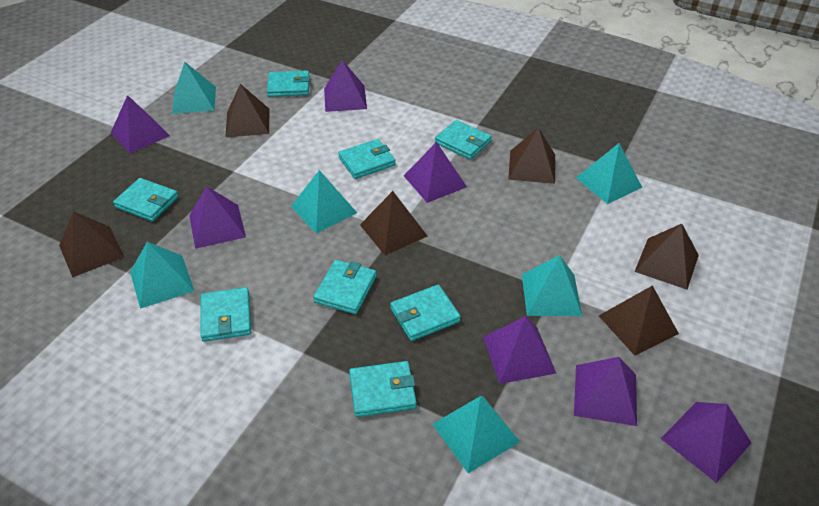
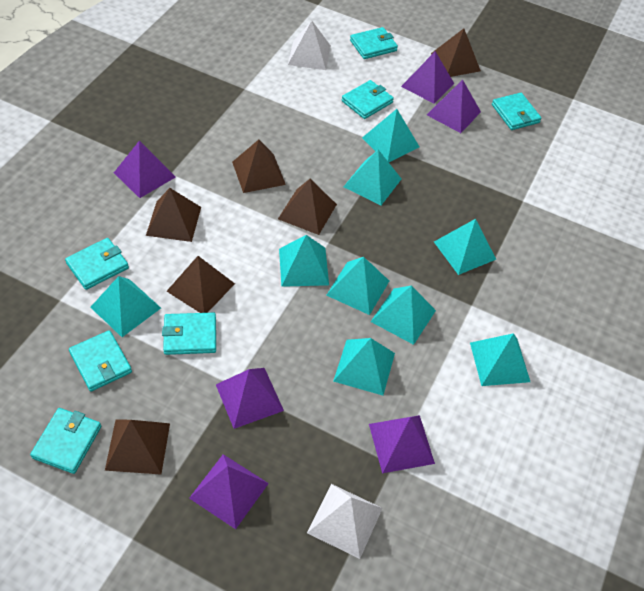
purple pyramid: [111,95,170,153] [189,186,246,249] [324,60,367,112] [404,142,467,203] [483,316,556,384] [574,357,637,426] [661,402,751,483] = 7 -> [114,141,176,198] [189,454,269,529] [216,368,284,429] [369,415,435,473] [401,51,454,104] [427,80,481,133] = 6
turquoise pyramid: [130,242,194,309] [172,62,216,114] [291,170,357,234] [432,396,520,473] [522,255,582,316] [576,143,642,204] = 6 -> [90,276,161,337] [279,235,329,287] [326,257,389,315] [333,338,395,396] [343,150,401,205] [362,109,419,162] [371,286,436,345] [434,219,496,275] [470,333,530,386] = 9
turquoise wallet: [113,178,179,221] [200,287,251,342] [267,71,310,97] [313,260,377,314] [338,139,396,179] [349,361,417,417] [390,285,461,341] [435,120,492,160] = 8 -> [30,408,101,474] [65,238,129,290] [69,330,132,391] [162,313,216,355] [342,80,394,119] [350,27,398,59] [492,93,542,130] = 7
white pyramid: none = 0 -> [288,21,331,70] [307,484,383,559] = 2

